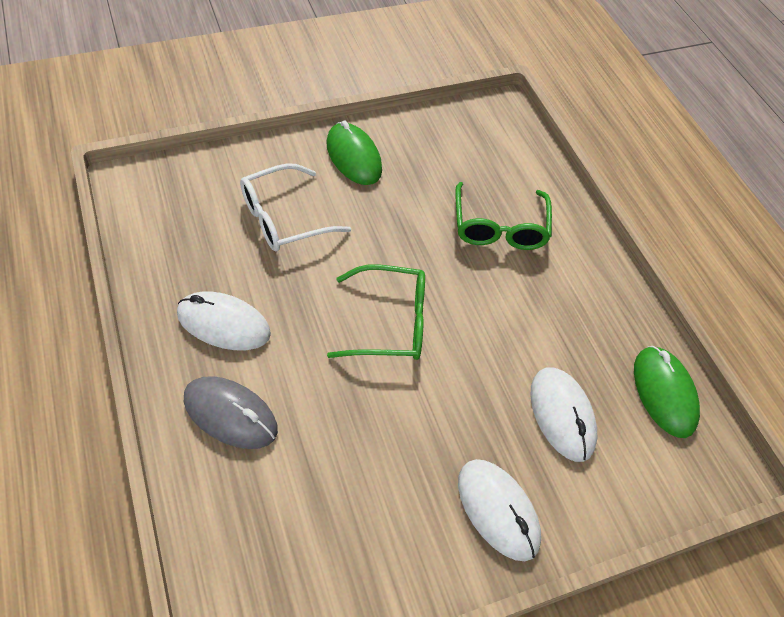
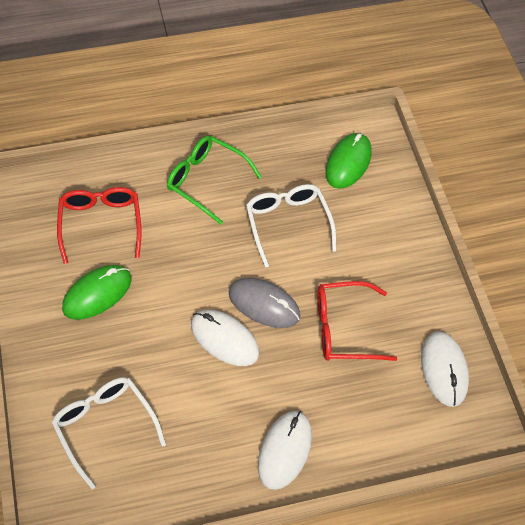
green glasses: [327,265,425,360] [455,182,552,250] = 2 -> [167,135,262,225] = 1
red glasses: none = 0 -> [57,187,141,264] [317,281,397,361] = 2
white glasses: [240,163,351,252] = 1 -> [52,377,166,489] [246,184,336,268] = 2

